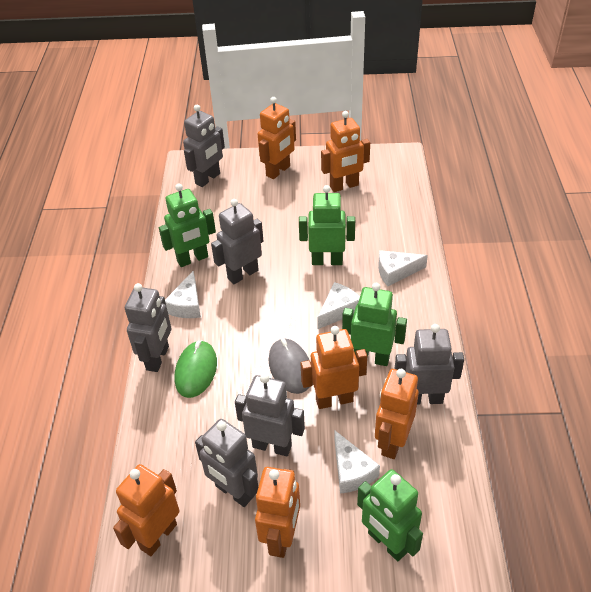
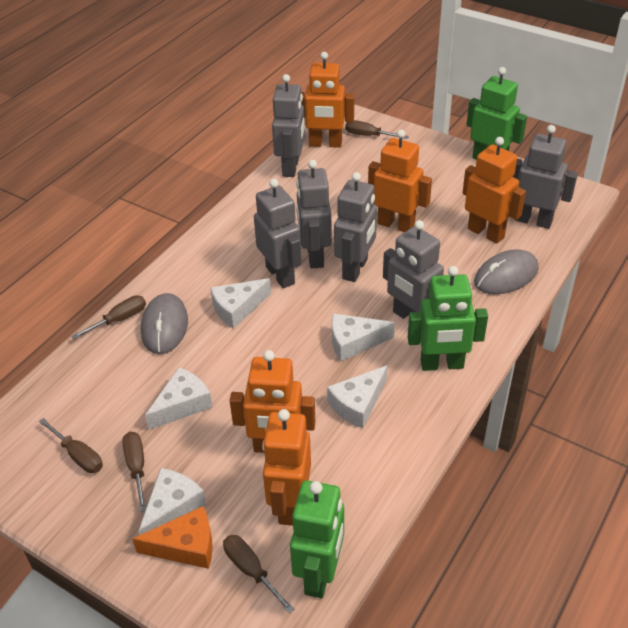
brown screwdriver: none = 0 -> [39,418,103,473] [72,296,146,339] [122,432,146,512] [223,535,294,613] [345,120,409,139] = 5
green mouse: [175,340,217,398] = 1 -> none = 0
green robot: [159,184,216,267] [299,185,355,265] [342,283,407,366] [357,469,423,561] = 4 -> [290,480,344,598] [408,266,488,371] [466,67,527,160] = 3
grey mouse: [268,338,309,394] = 1 -> [141,293,188,354] [474,249,539,295] = 2
orange cheese: none = 0 -> [132,506,213,569] = 1
orange robot: [113,464,180,556] [255,467,300,558] [258,97,296,179] [300,326,367,409] [321,111,370,192] [375,369,419,459] = 6 -> [229,350,315,453] [262,409,311,526] [301,52,354,148] [368,129,432,232] [463,137,526,243] = 5
white cheese: [165,271,201,318] [317,282,360,329] [335,431,380,494] [378,250,428,286] = 4 -> [138,468,206,535] [145,367,213,430] [210,278,271,329] [327,365,387,429] [332,314,395,361] = 5

